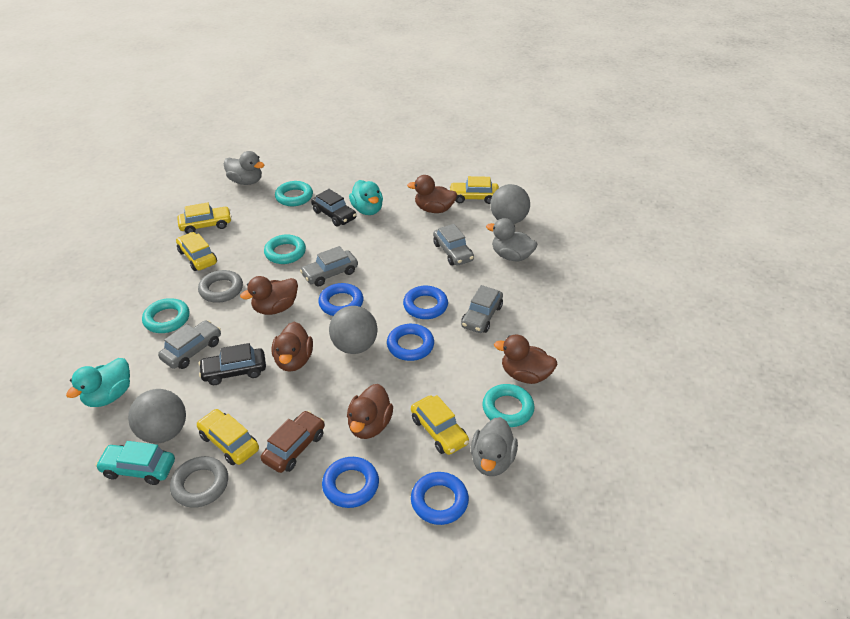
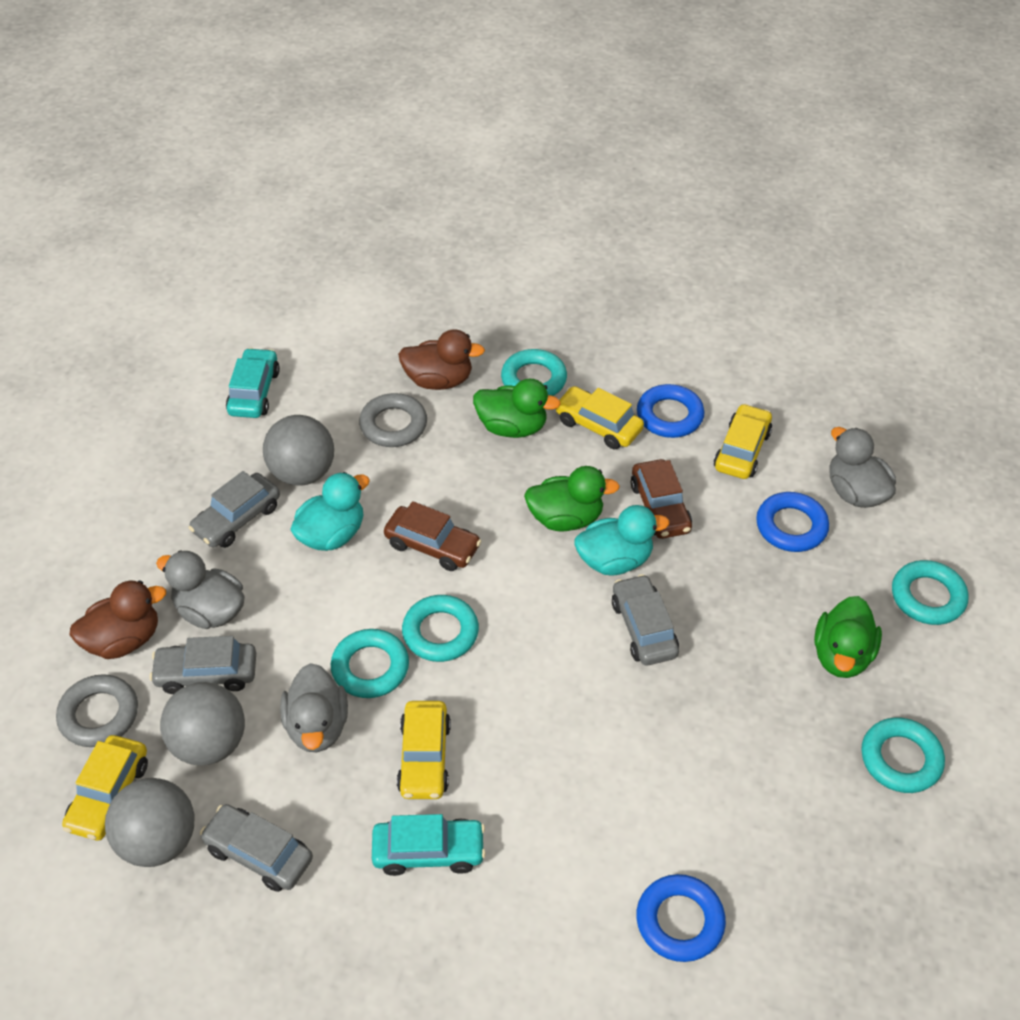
black car: [199,343,266,385] [311,189,357,226] = 2 -> none = 0
blue ring: [318,283,363,316] [322,457,379,508] [387,324,434,361] [403,286,448,319] [411,472,469,525] = 5 -> [636,874,726,962] [637,384,705,438] [756,492,829,552] = 3
brown car: [261,411,325,473] = 1 -> [384,501,481,571] [631,459,692,539] = 2
brown duck: [240,276,298,315] [272,322,313,372] [347,384,393,439] [407,175,457,213] [494,335,558,384] = 5 -> [69,581,166,659] [398,329,485,390] = 2
green duck: none = 0 -> [473,379,561,438] [524,466,620,531] [814,596,882,678] = 3
turquoise car: [95,441,175,485] = 1 -> [226,348,280,418] [372,814,486,876] = 2
turquoise ring: [142,298,189,333] [264,235,306,264] [275,181,313,206] [482,384,535,427] = 4 -> [331,629,409,698] [402,595,479,662] [501,349,567,396] [862,717,945,793] [892,560,968,625] = 5
yellow car: [176,232,217,271] [177,203,232,234] [197,409,259,465] [411,395,469,455] [449,176,499,204] = 5 -> [62,735,148,841] [397,701,451,799] [556,386,644,449] [714,404,772,479] = 4

